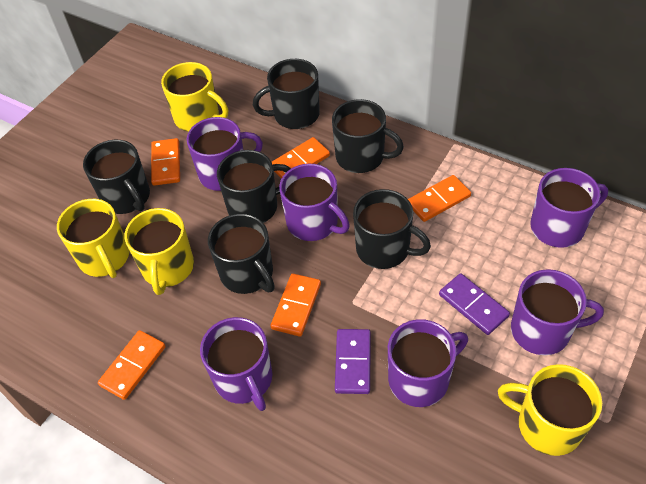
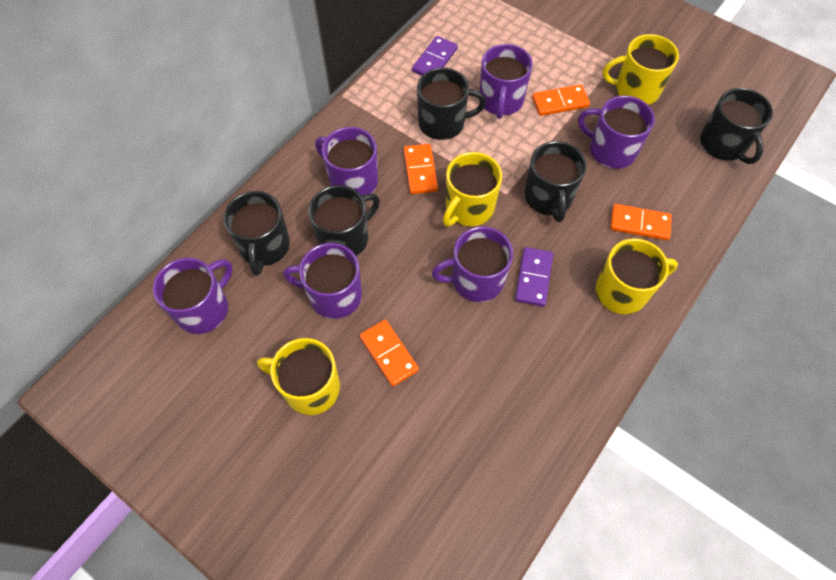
black mug: [83,140,150,214] [208,214,275,294] [217,150,291,223] [253,59,320,129] [332,99,404,173] [353,189,431,269] = 6 -> [224,191,290,276] [308,185,380,256] [417,68,486,140] [524,141,586,222] [700,88,773,164] = 5
orange domino: [98,330,166,400] [151,138,180,186] [271,273,321,337] [272,137,330,179] [408,175,471,222] = 5 -> [360,320,419,386] [404,144,438,194] [532,84,590,116] [610,204,672,240] = 4

